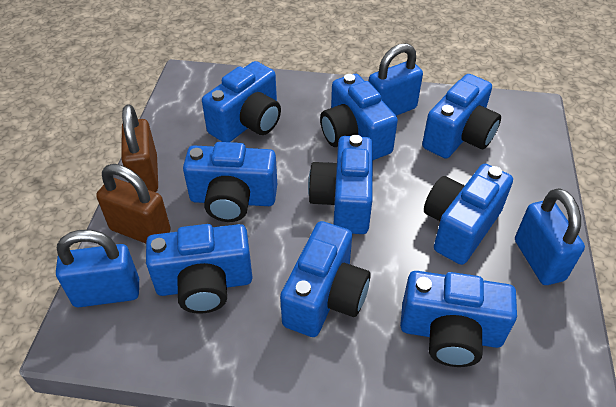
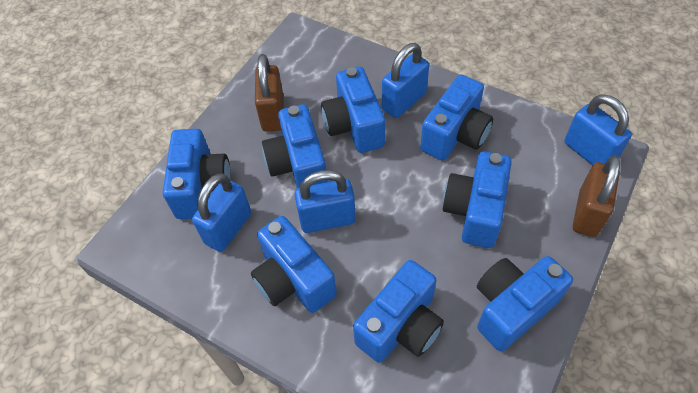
blue camera: [146,224,253,314] [183,142,277,222] [202,61,281,142] [280,221,371,337] [308,135,373,234] [320,74,398,160] [400,271,517,367] [422,74,501,159] [424,164,513,265] = 9 -> [163,129,231,219] [251,216,337,313] [262,104,328,188] [321,67,385,153] [353,260,444,363] [420,75,493,161] [443,152,512,248] [477,256,573,351] = 8
blue padlock: [56,230,139,307] [369,43,423,116] [515,188,585,285] = 3 -> [192,173,251,252] [294,170,356,233] [382,43,429,118] [564,94,632,165] = 4

